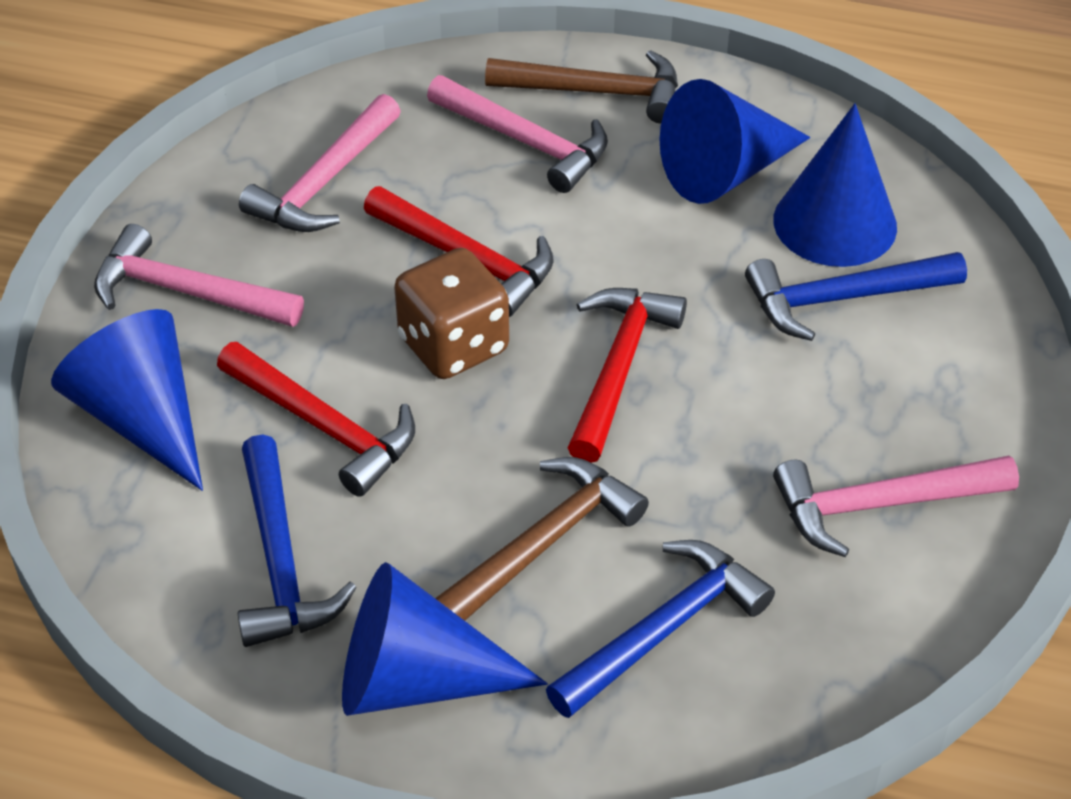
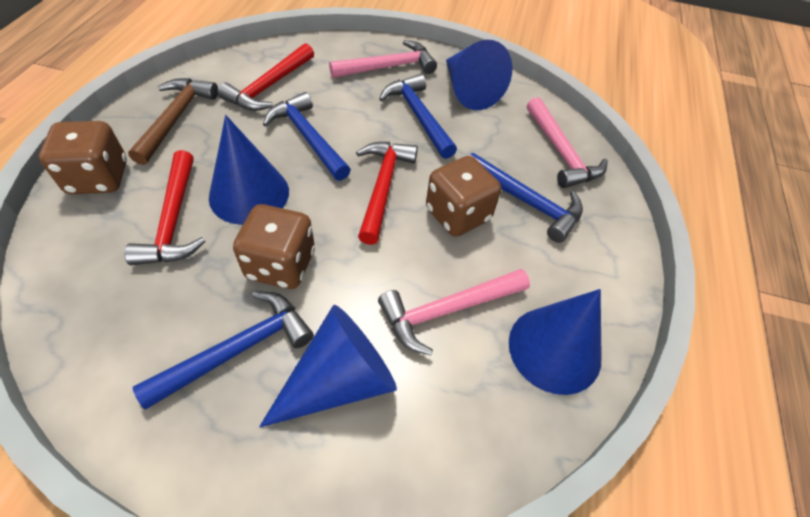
blue hammer: [238,434,357,647] [546,540,775,718] [745,252,967,341] = 3 -> [133,291,314,409] [263,92,351,181] [379,74,457,159] [469,153,583,243] = 4
brown dice: [394,248,509,379] = 1 -> [39,121,127,194] [233,204,315,289] [426,156,501,237] = 3
brown hammer: [435,457,649,621] [485,50,678,124] = 2 -> [128,78,218,165] = 1
pink hammer: [94,224,304,327] [239,94,401,232] [427,75,608,193] [773,456,1019,557] = 4 -> [329,40,437,78] [378,269,530,356] [527,97,608,188] = 3

